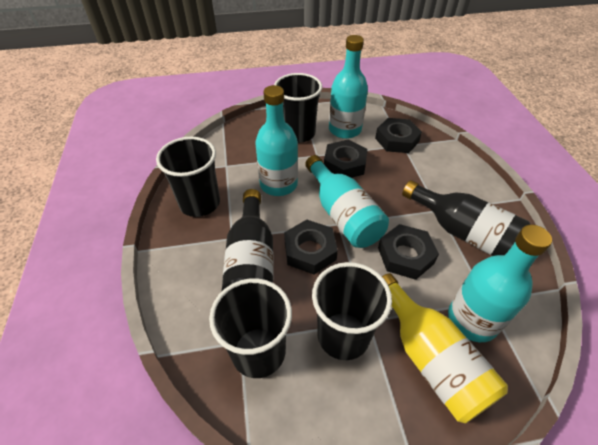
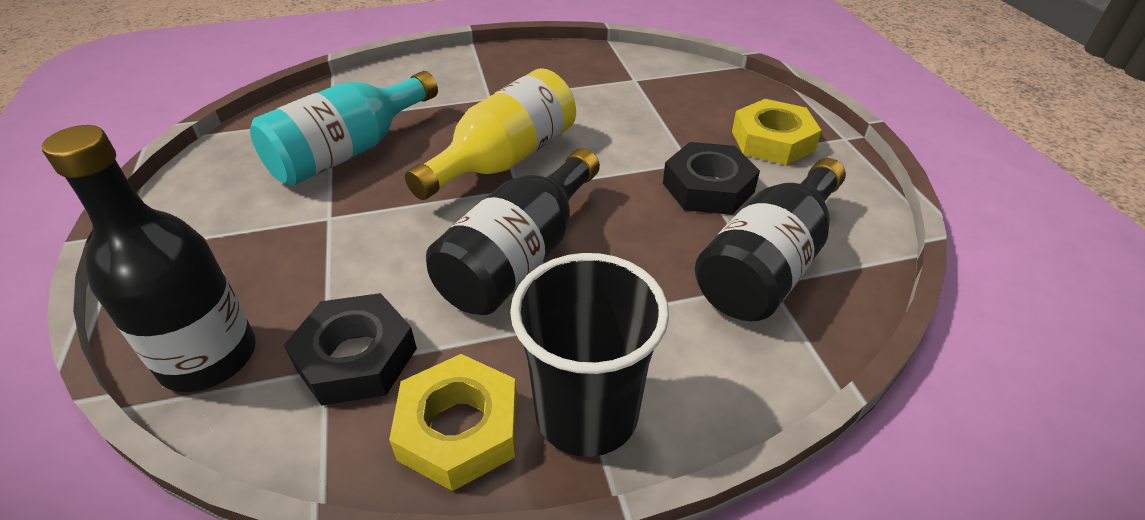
black bottle: [222,189,273,291] [402,180,530,256] = 2 -> [42,125,256,392] [426,148,600,315] [695,158,846,321] = 3
black cup: [156,136,220,217] [209,278,292,378] [274,73,322,143] [312,262,392,360] = 4 -> [510,253,669,457] = 1
black nut: [284,220,338,274] [324,140,367,178] [375,118,422,153] [378,224,439,280] = 4 -> [284,293,417,406] [663,142,760,215] = 2
turquoise bottle: [255,85,298,196] [305,155,389,248] [329,35,368,139] [448,225,552,342] = 4 -> [250,71,438,186] = 1
yellow nut: none = 0 -> [389,354,517,491] [732,99,822,165] = 2

